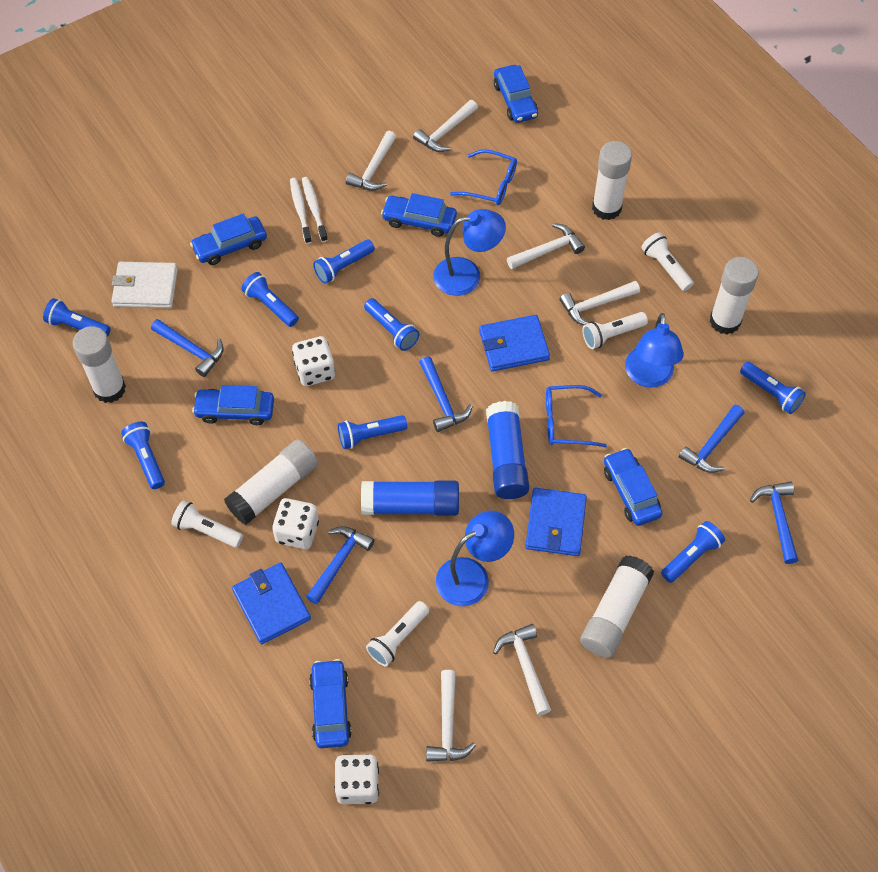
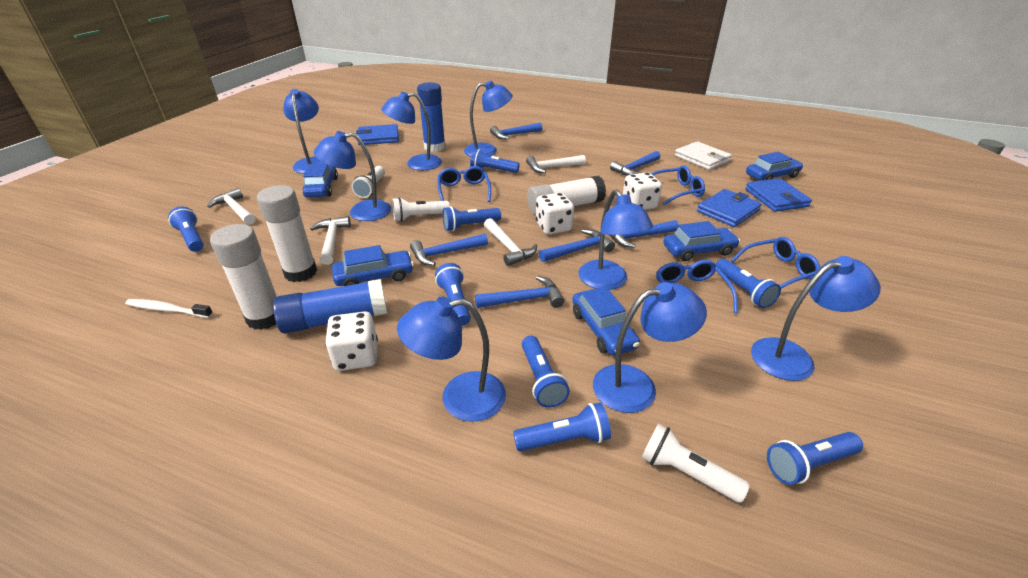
blue car: [190,214,267,265] [192,385,274,425] [309,659,352,748] [381,193,457,237] [494,65,538,123] [604,448,663,526] = 6 -> [302,163,338,197] [332,245,414,286] [572,286,640,356] [663,221,740,261] [746,152,803,181] = 5
blue glasses: [450,149,517,205] [546,385,607,447] = 2 -> [438,166,491,202] [651,166,705,205] [656,260,738,313] [731,237,820,289] = 4
blue hammer: [151,319,224,377] [306,526,375,604] [419,356,473,432] [679,405,745,473] [750,482,799,564] = 5 -> [410,234,488,266] [475,276,564,308] [490,123,542,139] [539,229,615,262] [609,220,679,248] [610,151,660,176] = 6
blue lamp: [433,209,506,296] [436,511,514,606] [625,313,684,388] = 3 -> [283,89,323,174] [314,131,391,221] [381,92,442,170] [397,296,506,422] [464,81,513,157] [579,189,653,290] [593,282,707,413] [751,256,881,381] = 8
white flashlight: [171,500,243,548] [366,601,429,666] [582,312,648,349] [641,232,694,291] = 4 -> [352,166,385,198] [392,197,450,222] [641,424,750,503] = 3
white glue stick: [73,326,126,403] [224,440,318,525] [580,555,654,658] [592,141,632,220] [710,257,759,334] = 5 -> [210,224,277,330] [257,185,317,282] [527,176,606,214] = 3
white hammer: [346,131,396,191] [413,100,478,152] [426,670,476,762] [493,624,551,715] [507,223,585,269] [559,281,640,325] = 6 -> [207,188,256,225] [310,216,351,265] [484,218,537,266] [526,155,586,173] = 4
white toothbrush: [290,178,312,244] [302,177,328,242] = 2 -> [125,299,213,318] = 1

